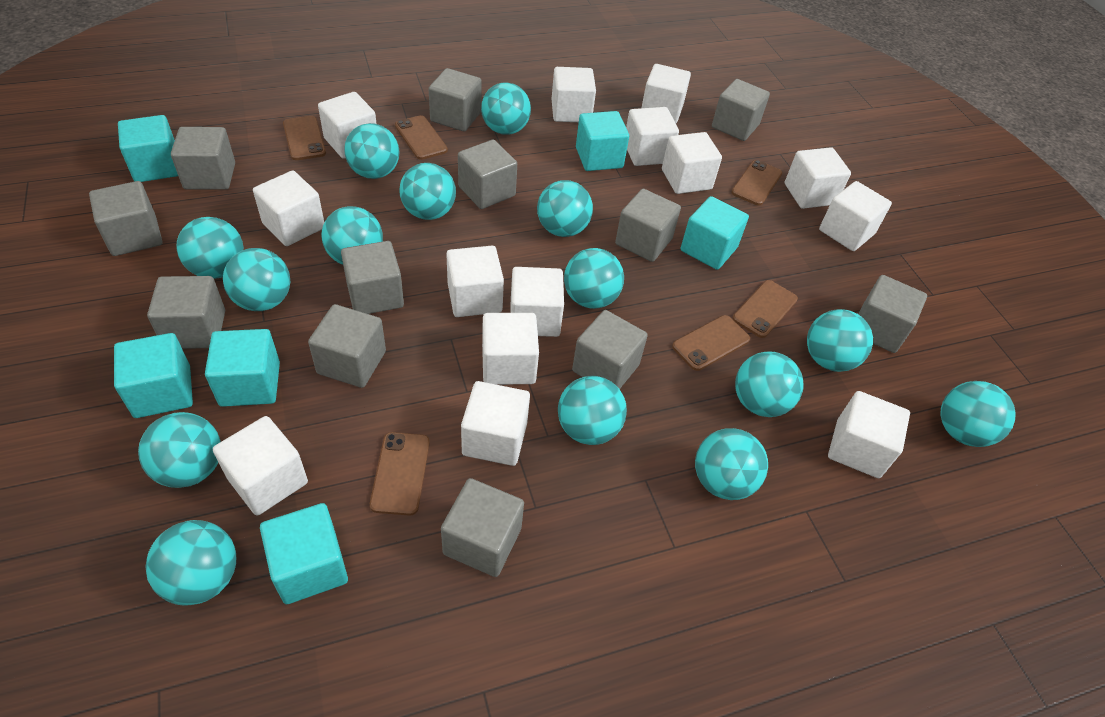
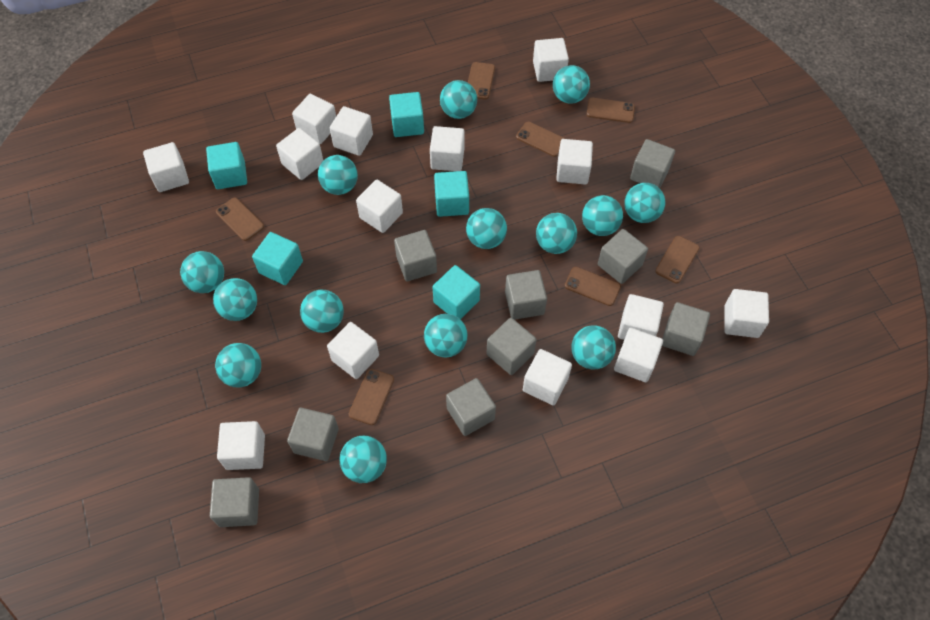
brown phone: [283,116,326,160] [370,432,430,516] [395,115,448,160] [672,315,750,371] [731,160,782,206] [732,280,798,338] = 6 -> [216,198,264,241] [349,369,394,425] [468,62,495,100] [516,122,565,157] [565,267,621,306] [587,98,635,123] [655,236,700,283] = 7
grey cube: [89,181,162,256] [147,276,225,349] [171,127,235,190] [308,304,386,388] [341,241,404,314] [429,68,482,132] [441,478,524,577] [458,140,517,209] [572,310,648,389] [615,189,681,262] [712,79,770,141] [859,275,927,353] = 12 -> [210,477,259,527] [287,408,339,461] [394,230,437,281] [446,378,496,436] [486,318,536,375] [505,270,547,320] [598,229,648,284] [630,139,675,188] [662,302,710,356] = 9
turquoise ball: [138,412,221,488] [145,520,236,606] [176,217,244,279] [223,248,291,311] [321,206,383,265] [344,123,400,179] [399,163,456,220] [481,83,531,135] [537,180,593,237] [558,376,627,445] [564,248,624,309] [695,428,768,500] [735,351,804,417] [807,309,873,372] [941,381,1016,447] = 15 -> [180,251,224,293] [213,278,257,321] [215,343,261,387] [300,290,344,333] [318,155,358,195] [340,436,387,483] [424,314,467,357] [440,80,477,119] [466,208,507,249] [536,213,577,254] [553,65,590,104] [571,325,616,369] [582,195,623,236] [624,183,666,223] = 14
turquoise cube: [114,333,193,418] [118,115,178,182] [205,329,280,407] [260,503,348,604] [576,111,629,171] [681,196,749,270] = 6 -> [206,142,247,189] [252,232,303,285] [389,92,424,137] [433,265,480,319] [434,171,469,217] = 5

